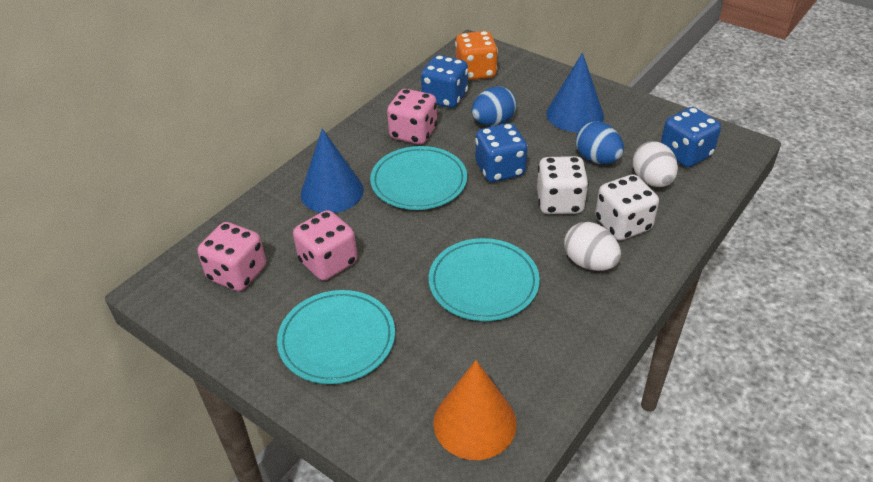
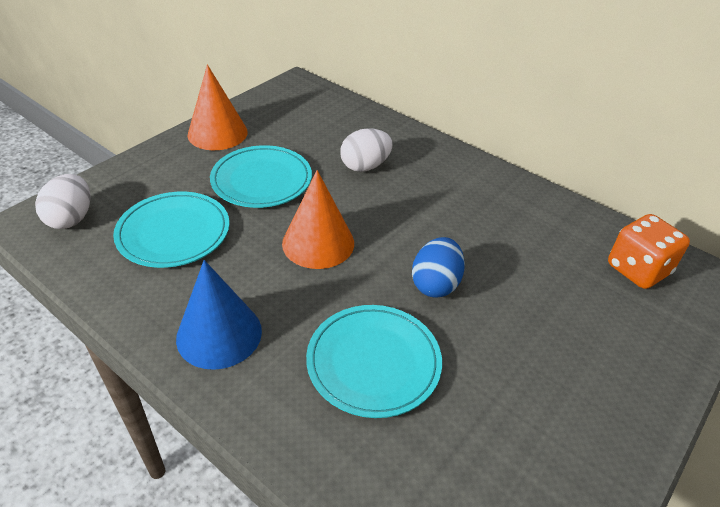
blue cone: [301,129,364,213] [546,52,604,132] = 2 -> [176,260,262,370] = 1
blue dice: [421,55,468,108] [475,123,528,182] [661,107,721,167] = 3 -> none = 0
blue egg: [472,86,517,126] [576,122,624,164] = 2 -> [412,237,465,298] = 1
orange cone: [433,360,516,460] = 1 -> [187,65,248,150] [282,170,354,269] = 2
pink dice: [197,222,266,291] [293,210,358,281] [387,89,437,144] = 3 -> none = 0
white dice: [537,156,589,214] [595,174,659,240] = 2 -> none = 0

